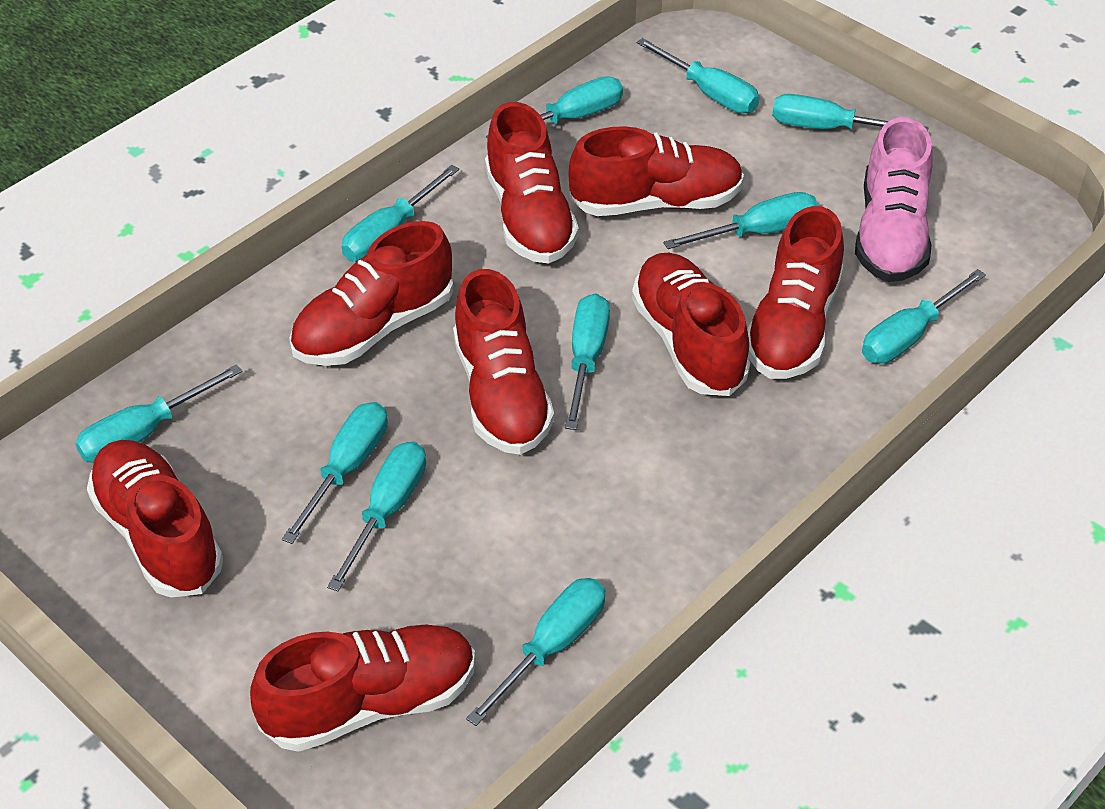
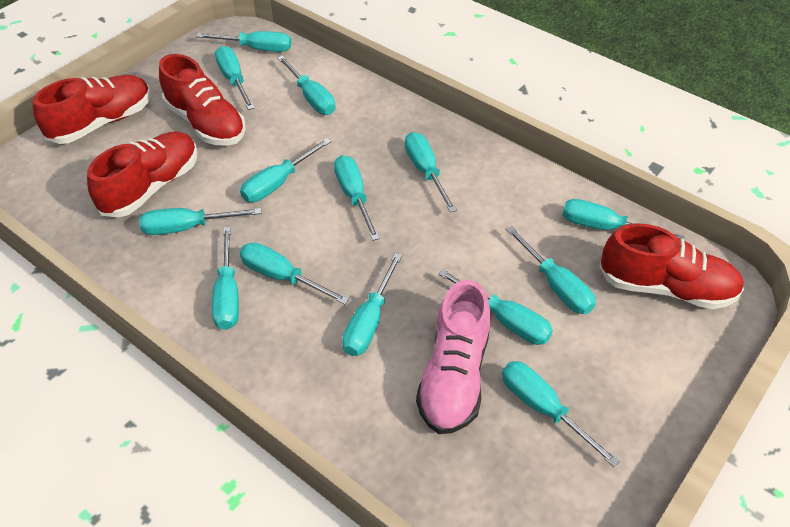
red shoe: [87,440,223,597] [250,625,475,752] [289,221,454,366] [453,269,554,455] [485,102,579,264] [568,126,744,216] [632,253,750,396] [747,206,844,379] = 8 -> [33,75,151,144] [87,131,197,217] [159,54,246,146] [599,223,744,309] = 4
turquoise screwdriver: [75,364,242,463] [282,402,388,544] [327,442,426,591] [342,165,459,262] [466,578,605,726] [486,76,623,139] [565,294,610,430] [636,38,759,113] [664,192,818,249] [772,94,929,131] [862,269,986,364] = 11 -> [139,208,261,235] [196,31,292,52] [212,227,239,330] [215,46,254,110] [240,138,331,202] [240,243,349,305] [277,55,336,115] [334,155,380,241] [342,253,402,356] [405,132,457,213] [438,269,553,345] [502,361,620,467] [506,226,596,314] [562,199,684,239] = 14

